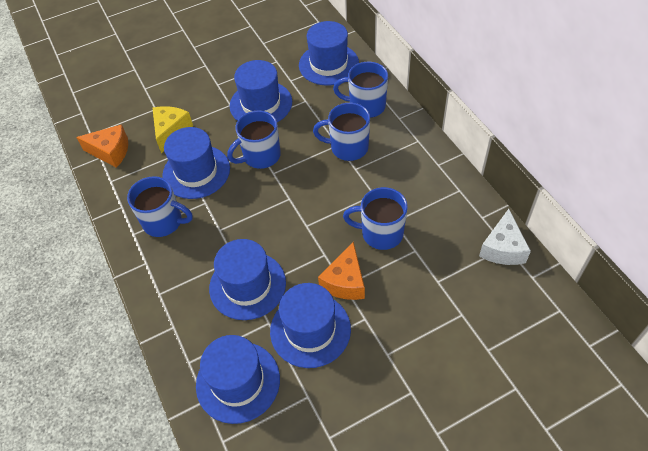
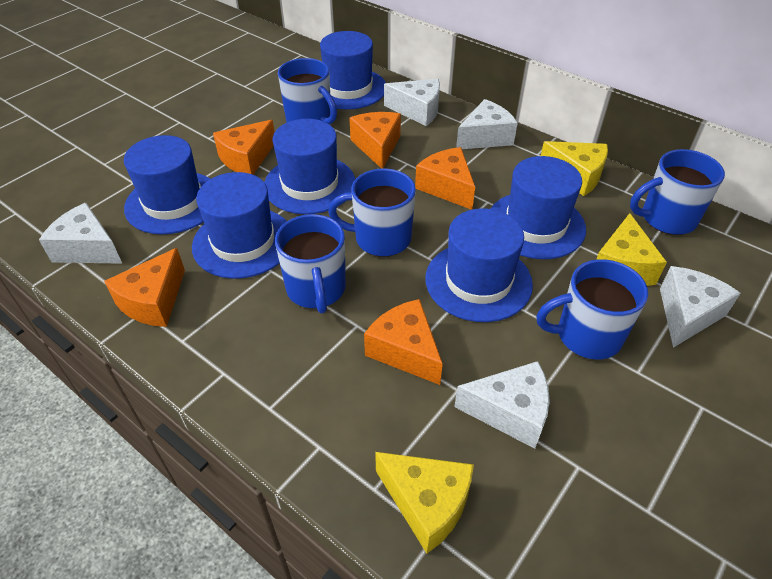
orange cheese: [76,124,128,168] [318,242,365,300] = 2 -> [104,248,185,327] [213,120,275,175] [349,112,401,169] [364,299,443,385] [415,147,475,210] = 5
white cheese: [479,209,531,265] = 1 -> [39,203,122,264] [384,79,440,126] [454,361,550,449] [456,99,518,149] [660,266,741,348] = 5
yellow cheese: [152,106,193,153] = 1 -> [375,452,474,554] [541,141,608,196] [596,213,667,286] = 3

